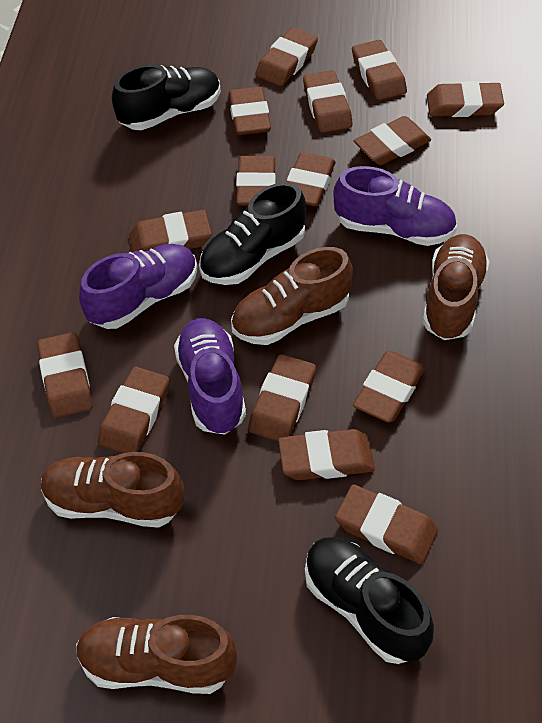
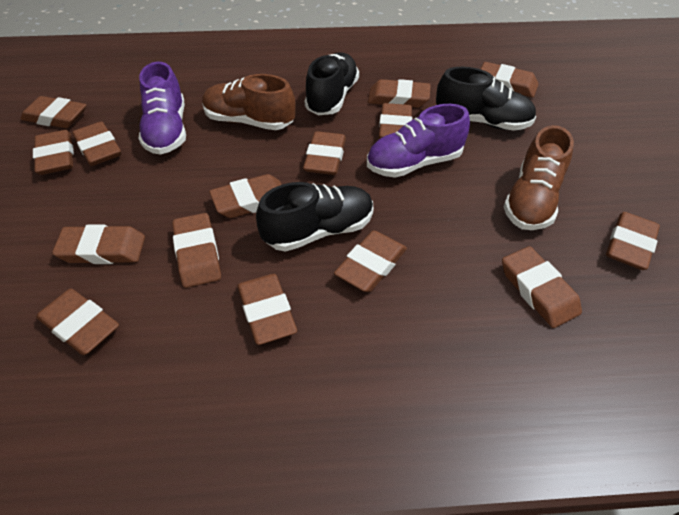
brown shoe: [41,452,184,528] [76,615,237,694] [231,247,353,345] [423,234,490,340] = 4 -> [202,74,296,130] [504,125,574,230] = 2
purple shoe: [79,244,197,329] [174,318,246,435] [333,166,457,246] = 3 -> [138,62,186,155] [367,104,470,178] = 2

